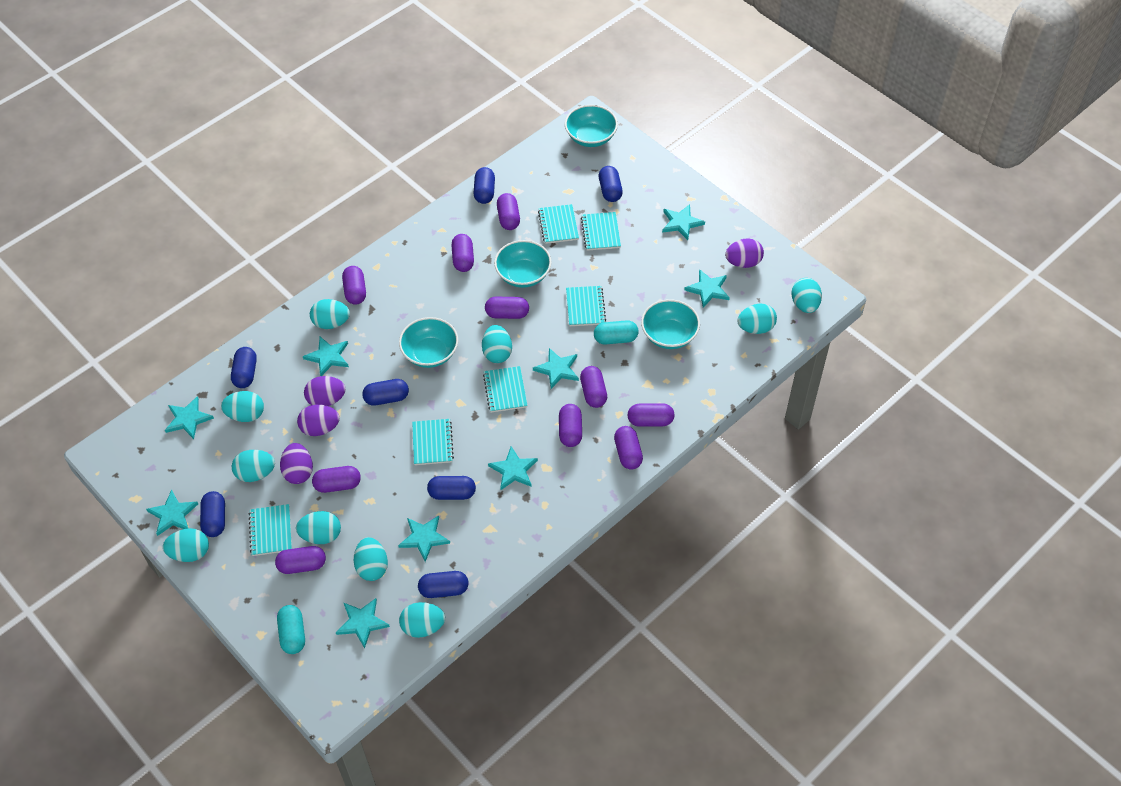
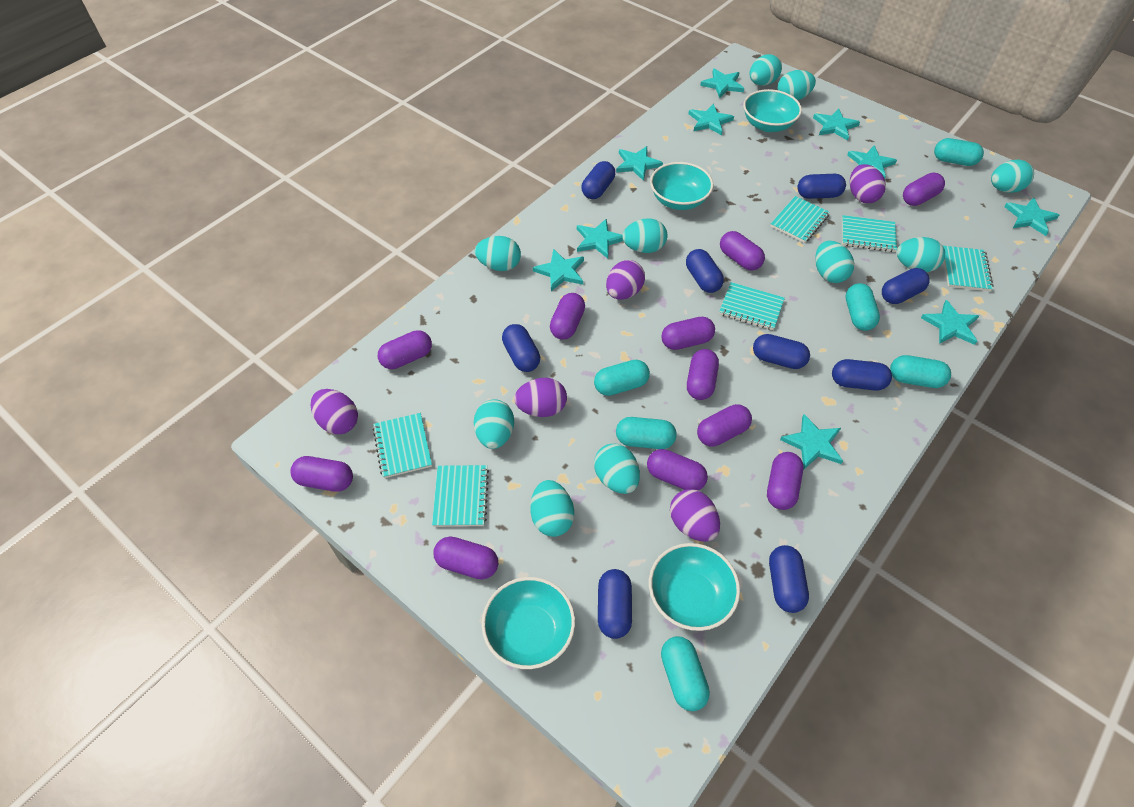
blue capsule: [200,491,225,537] [231,347,257,388] [362,379,409,406] [418,571,469,598] [427,476,476,500] [474,167,495,204] [599,166,623,202] = 7 -> [502,324,540,372] [582,161,615,199] [598,569,632,639] [686,249,724,293] [753,334,810,369] [769,545,809,613] [797,174,846,199] [832,359,892,391] [882,268,930,304] = 9
purple capsule: [275,546,326,574] [312,466,361,493] [342,266,366,305] [452,234,474,272] [485,297,529,319] [497,193,520,230] [559,404,582,447] [580,366,607,408] [614,426,643,470] [628,403,675,427] = 10 -> [291,456,353,492] [378,330,432,369] [433,536,498,580] [550,293,585,339] [647,449,708,490] [661,317,715,350] [687,349,719,400] [697,404,752,447] [720,231,765,271] [767,452,804,510] [903,173,945,206] = 11
purple egg: [280,443,313,484] [297,405,340,436] [304,376,346,406] [725,238,764,268] = 4 -> [311,389,358,435] [514,378,567,417] [606,260,645,300] [670,489,720,542] [850,164,886,203] = 5
turquoise capsule: [277,605,305,654] [594,320,639,345] = 2 -> [594,360,650,396] [616,417,677,449] [661,636,710,711] [845,283,880,331] [890,355,951,388] [934,138,984,166] = 6
turquoise star: [146,490,198,536] [165,396,214,439] [303,337,349,376] [336,598,390,648] [398,515,450,562] [488,446,538,490] [533,348,579,389] [662,204,705,240] [684,269,730,308] = 9 -> [533,249,584,291] [577,219,623,258] [616,146,663,181] [689,103,734,135] [700,68,744,98] [780,414,843,469] [813,108,860,141] [847,145,897,179] [921,300,979,345] [1004,197,1059,236] = 10

